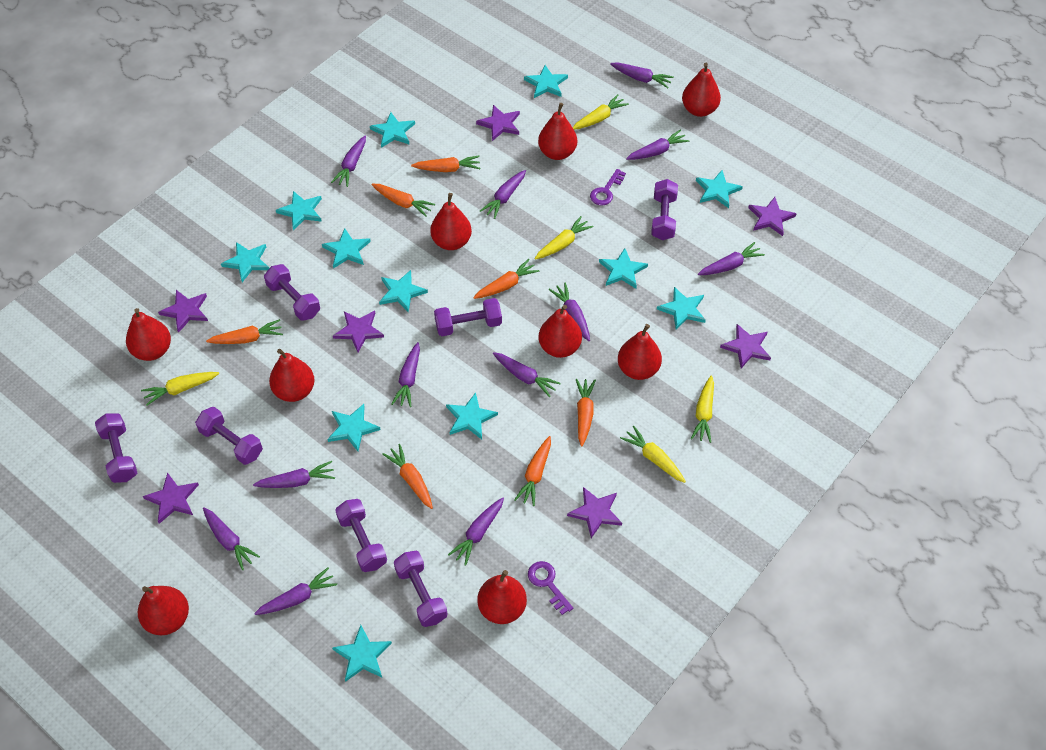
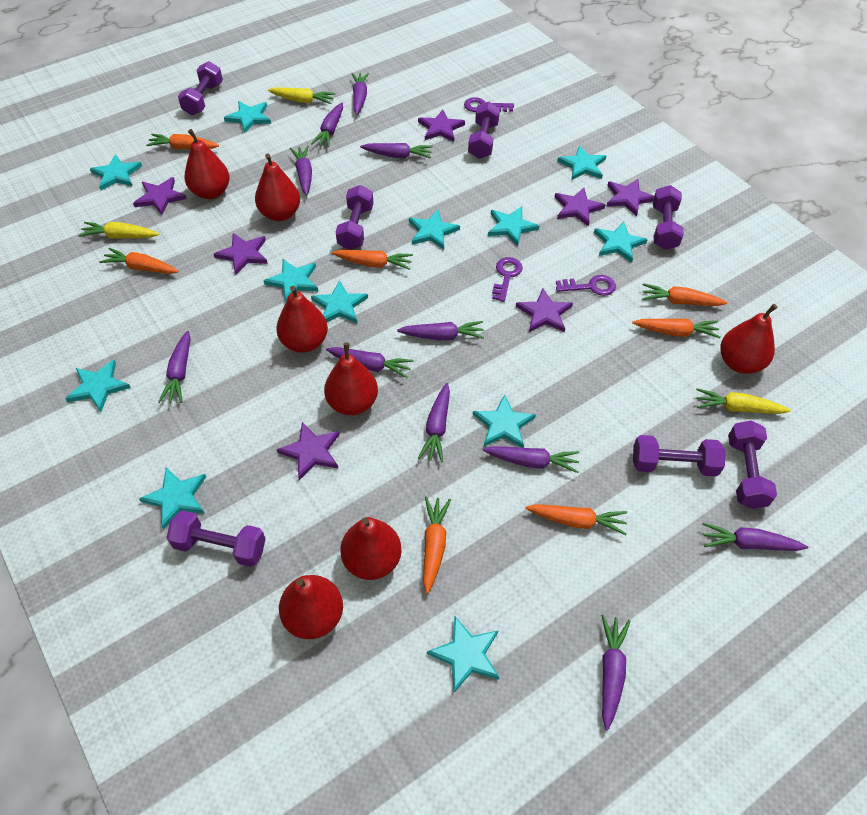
purple carrot: [203,507,260,570] [253,461,335,488] [254,567,337,615] [331,136,366,187] [392,342,420,407] [448,497,504,566] [480,170,526,219] [493,352,561,397] [548,282,590,341] [610,62,674,88] [626,130,689,160] [698,242,765,275] = 12 -> [158,331,191,403] [290,146,312,196] [311,103,343,147] [326,347,414,378] [352,73,369,115] [360,143,433,159] [397,321,484,340] [418,383,450,462] [483,446,580,473] [602,615,631,731] [703,523,808,551] = 11
purple key: [528,561,573,615] [590,169,626,205] = 2 -> [464,97,514,112] [492,257,523,302] [556,275,616,296] = 3
red pear: [126,308,171,361] [138,586,189,635] [269,349,315,402] [430,193,472,250] [477,570,527,624] [538,103,577,160] [539,305,582,358] [618,324,662,380] [682,63,721,117] = 9 -> [185,129,230,199] [255,153,300,221] [276,286,328,353] [279,575,343,639] [324,342,378,415] [340,517,401,580] [720,304,778,374] = 7
yellow carrot: [141,372,219,406] [534,216,594,260] [572,95,629,130] [620,426,686,483] [691,375,714,443] = 5 -> [78,222,159,239] [268,88,335,104] [696,388,791,414] = 3

